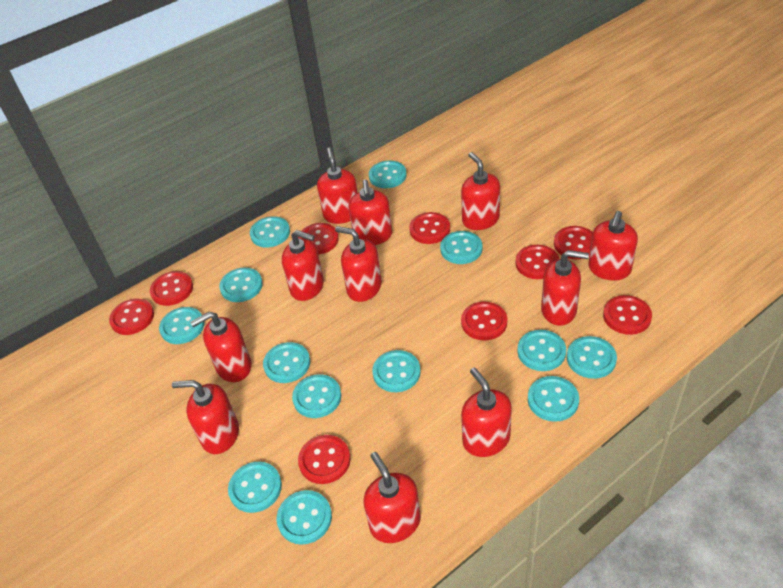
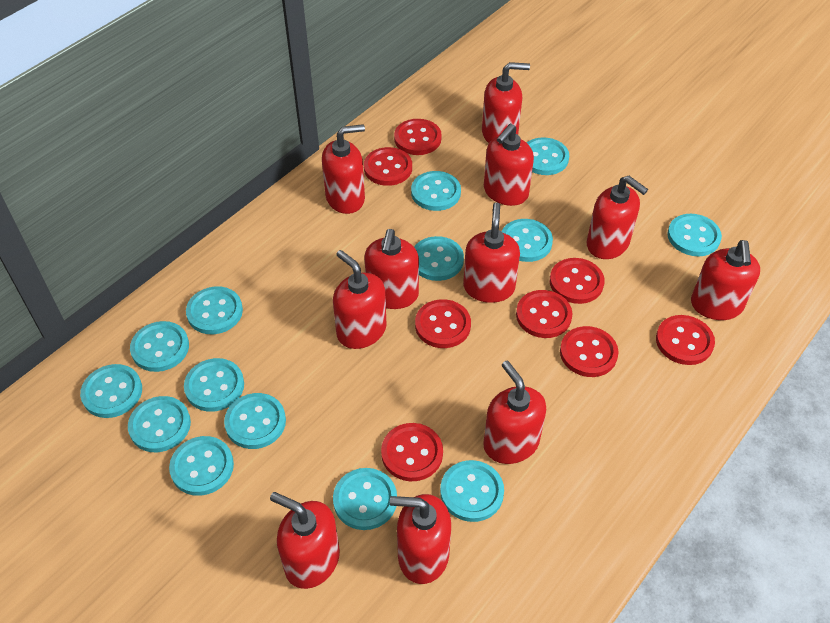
red button: [109,299,154,335] [150,271,193,306] [298,223,339,255] [298,435,351,484] [409,212,450,244] [461,302,507,341] [516,245,559,279] [554,226,593,259] [603,295,652,335] = 9 -> [364,147,412,186] [381,423,443,481] [394,119,442,155] [415,299,471,348] [516,290,572,338] [550,258,605,304] [560,326,619,377] [656,315,715,365] = 8
turquoise button: [159,307,204,344] [219,267,263,302] [228,462,282,513] [250,216,290,247] [263,342,310,383] [277,490,332,545] [292,374,341,418] [369,161,407,188] [372,350,421,392] [440,231,483,264] [517,330,566,371] [528,376,579,422] [567,336,617,379] = 13 -> [80,364,142,418] [128,396,191,452] [130,321,189,372] [169,436,234,496] [184,358,244,412] [186,286,243,334] [224,393,286,449] [333,468,397,530] [411,171,461,211] [414,236,464,281] [440,460,504,522] [502,219,553,262] [527,137,569,175] [668,214,722,256] = 14

